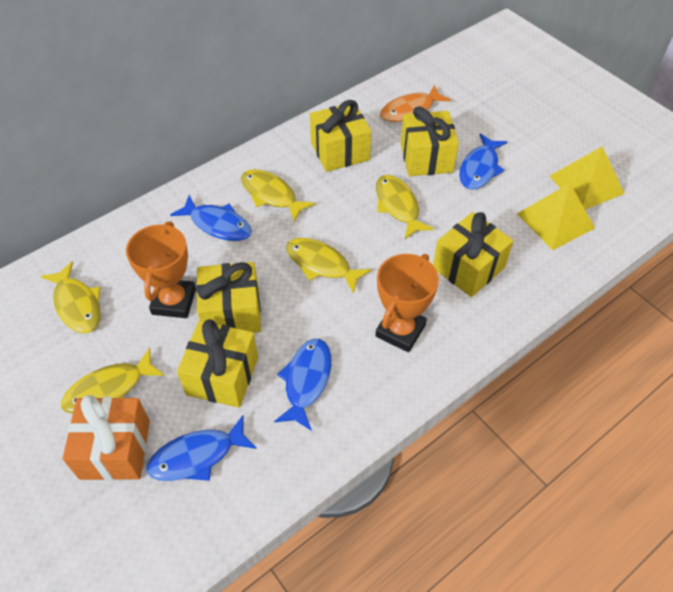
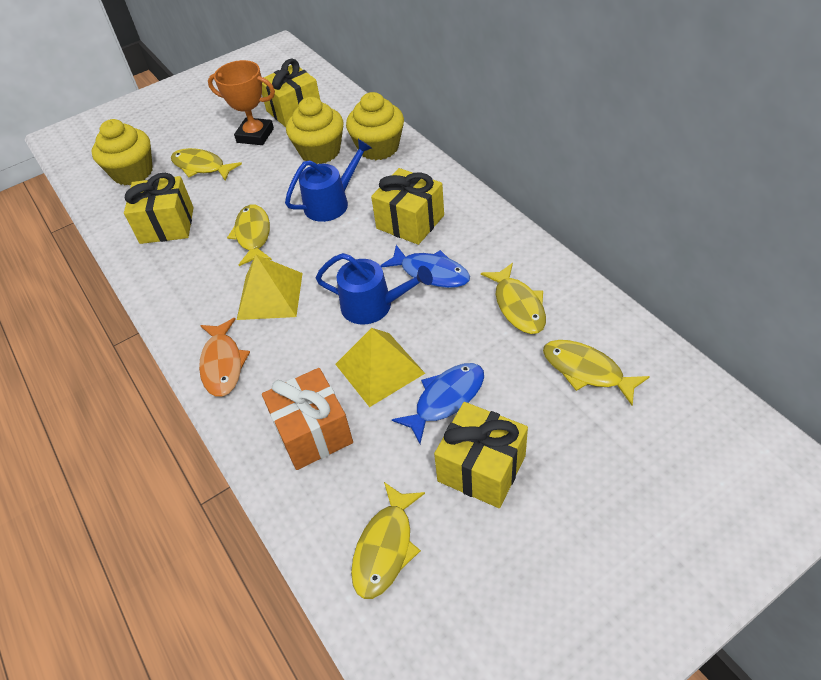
blue fish: [147,416,257,481] [170,195,252,241] [274,339,331,431] [459,133,507,190] = 4 -> [380,245,470,288] [392,363,484,444] = 2
blue watering can: none = 0 -> [285,139,372,222] [316,253,433,325] = 2
orange trophy: [126,221,196,318] [375,254,439,352] = 2 -> [208,60,275,145] = 1
yellow cupcake: none = 0 -> [92,119,153,185] [286,97,344,164] [346,92,404,160] = 3
yellow gift: [177,319,258,408] [196,262,261,333] [310,100,371,172] [400,106,459,176] [433,212,514,297] = 5 -> [124,173,194,244] [262,59,320,127] [371,168,444,245] [434,402,528,508] = 4

